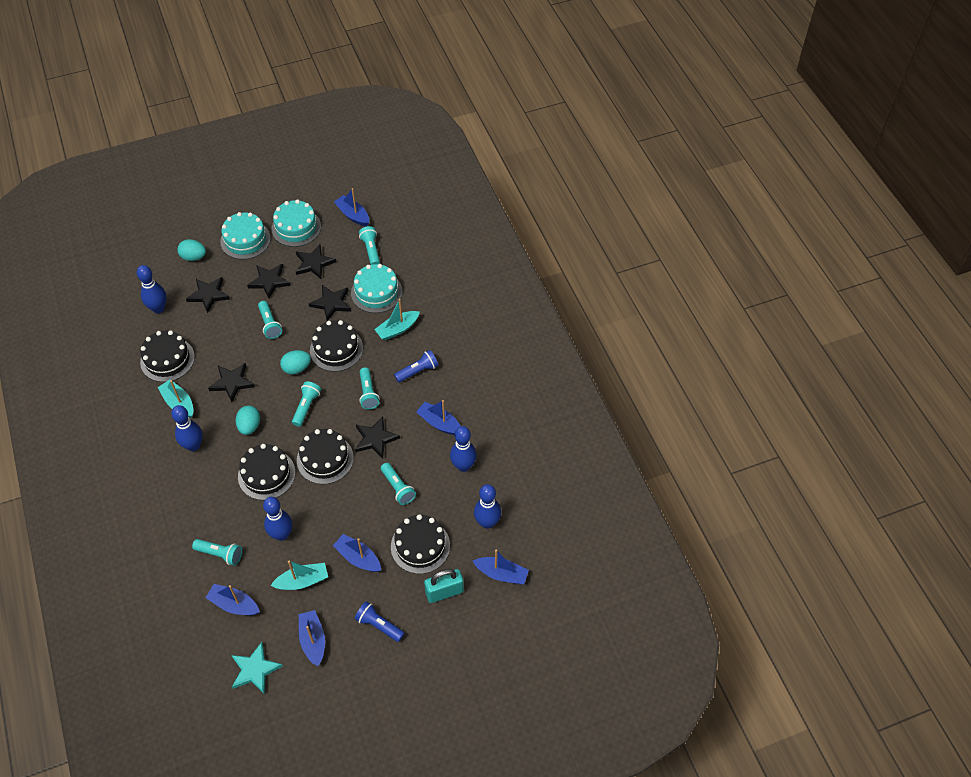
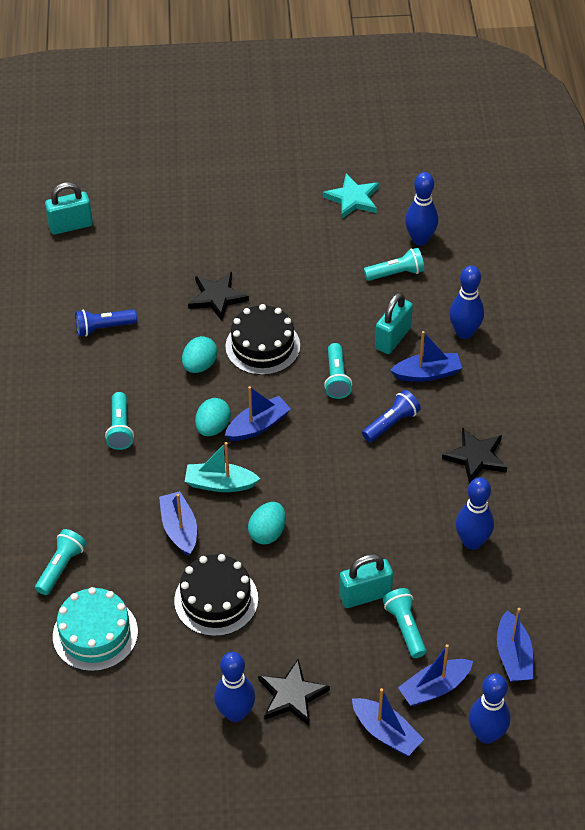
black cake: [140,330,195,382] [238,444,295,500] [297,429,354,484] [310,320,363,372] [391,514,450,574] = 5 -> [174,554,258,636] [225,304,300,375] = 2
black star: [186,277,230,313] [208,363,255,402] [247,264,291,298] [296,244,336,279] [309,285,352,321] [355,417,400,459] = 6 -> [188,272,249,321] [258,659,330,726] [442,427,507,484] = 3
turquoise boat: [158,380,194,418] [270,561,328,590] [374,299,420,340] = 3 -> [185,442,260,492] = 1
turquoise cake: [220,212,271,259] [271,200,321,247] [351,264,402,313] = 3 -> [53,587,138,671] = 1
turquoise flashlight: [192,539,242,566] [258,301,282,339] [292,381,321,427] [359,226,380,265] [359,367,380,410] [381,463,416,505] = 6 -> [35,529,86,595] [105,392,134,450] [324,343,352,399] [364,248,424,281] [383,588,426,658] = 5
turquoise padlock: [424,569,464,603] = 1 -> [45,182,93,235] [339,554,393,608] [375,292,413,354] = 3

